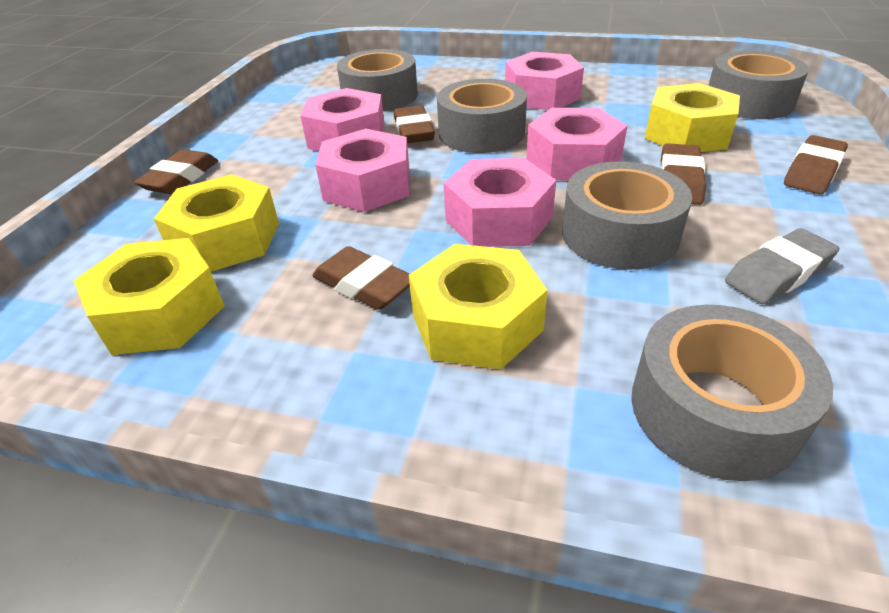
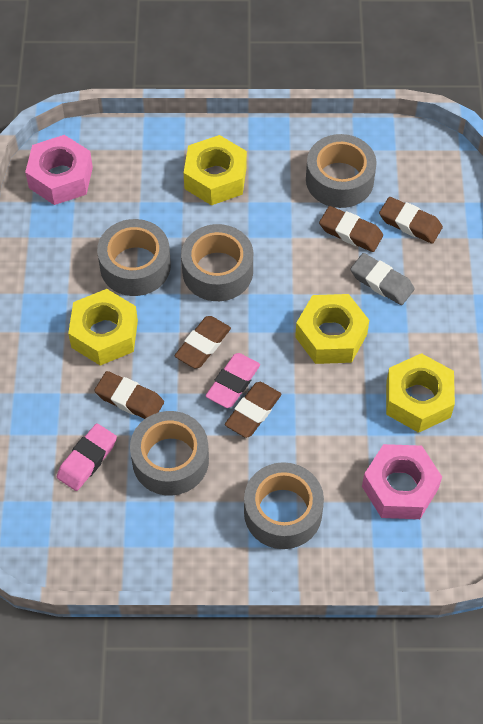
pink eraser: none = 0 -> [57,423,117,491] [206,353,260,408] = 2
pink nut: [300,88,385,151] [315,129,410,212] [444,158,556,247] [505,52,584,110] [526,108,627,181] = 5 -> [25,135,93,205] [362,444,442,519] = 2

